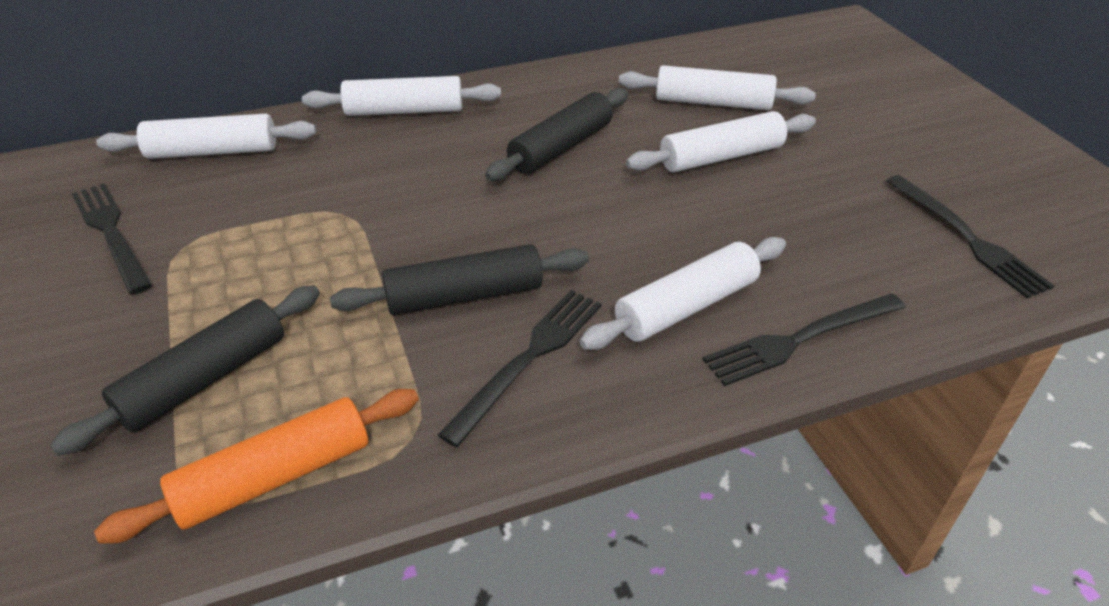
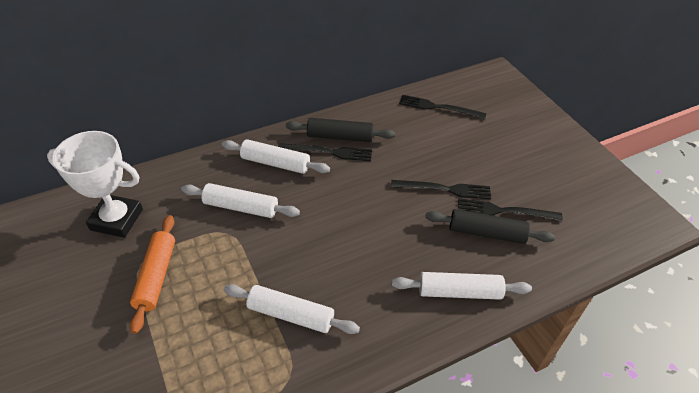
black rolling pin: [50,285,320,456] [330,244,589,315] [485,88,628,181] = 3 -> [286,118,395,142] [425,209,555,244] = 2
white rolling pin: [96,114,316,159] [302,76,501,116] [579,237,786,350] [619,65,816,110] [626,111,816,173] = 5 -> [181,183,300,218] [222,139,330,174] [224,284,360,334] [392,272,532,300] = 4
white trophy: none = 0 -> [47,131,143,238] = 1

